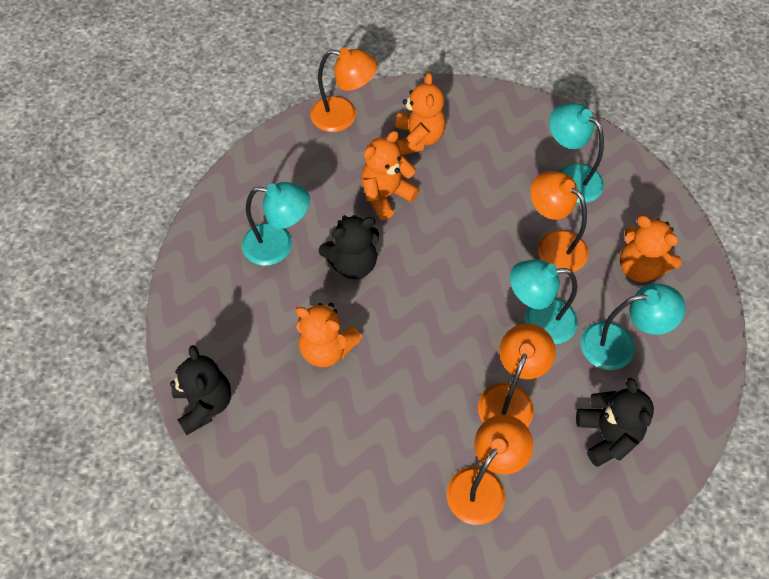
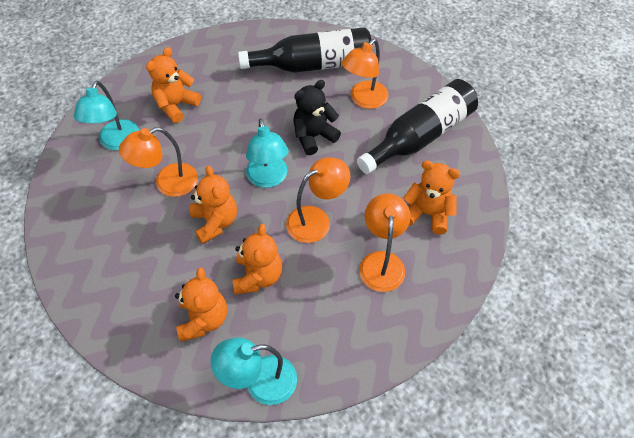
black bottle: none = 0 -> [238,27,371,73] [357,79,478,174] = 2
black teddy bear: [170,345,231,435] [318,215,379,279] [576,378,654,467] = 3 -> [293,80,341,155] = 1
orange teddy bear: [295,303,362,367] [361,131,419,220] [395,72,446,155] [620,215,682,282] = 4 -> [146,47,201,123] [175,267,227,342] [190,166,237,244] [233,224,282,295] [403,160,460,235] = 5
turquoise lamp: [242,182,310,266] [510,259,578,344] [549,103,604,203] [581,283,686,370] = 4 -> [73,80,139,150] [211,338,297,405] [246,118,289,188] = 3

